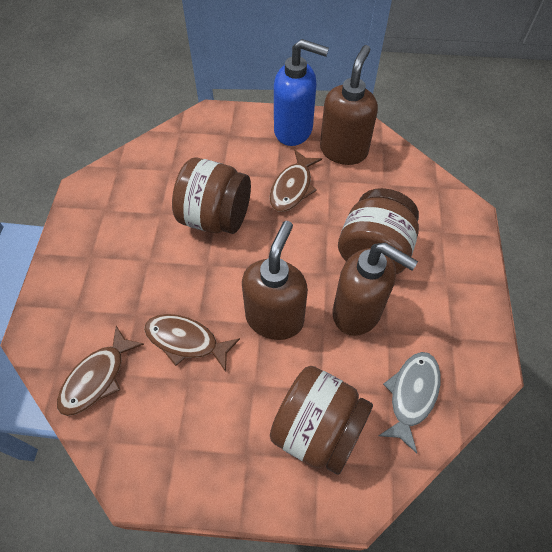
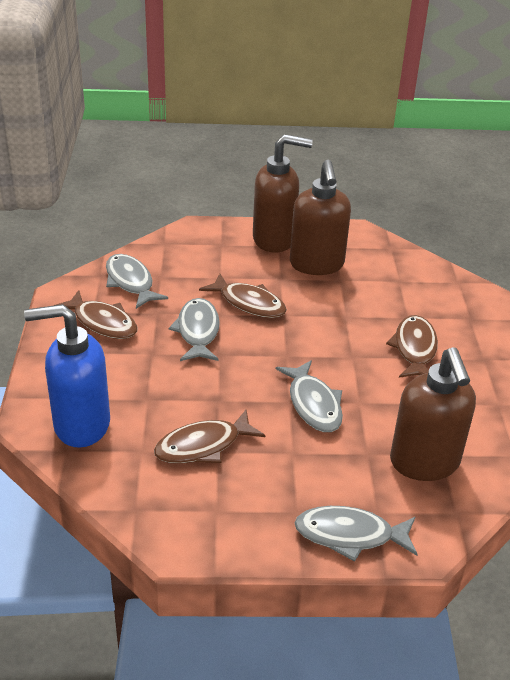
brown fish: [57,326,144,416] [144,314,240,372] [270,150,322,212] = 3 -> [53,290,137,339] [154,410,265,464] [199,274,287,318] [386,315,438,378] = 4
brown jar: [172,157,251,234] [270,366,373,475] [338,188,419,274] = 3 -> none = 0
grey fish: [378,352,440,453] = 1 -> [106,254,168,309] [169,298,220,361] [276,360,343,432] [294,506,418,562] = 4

